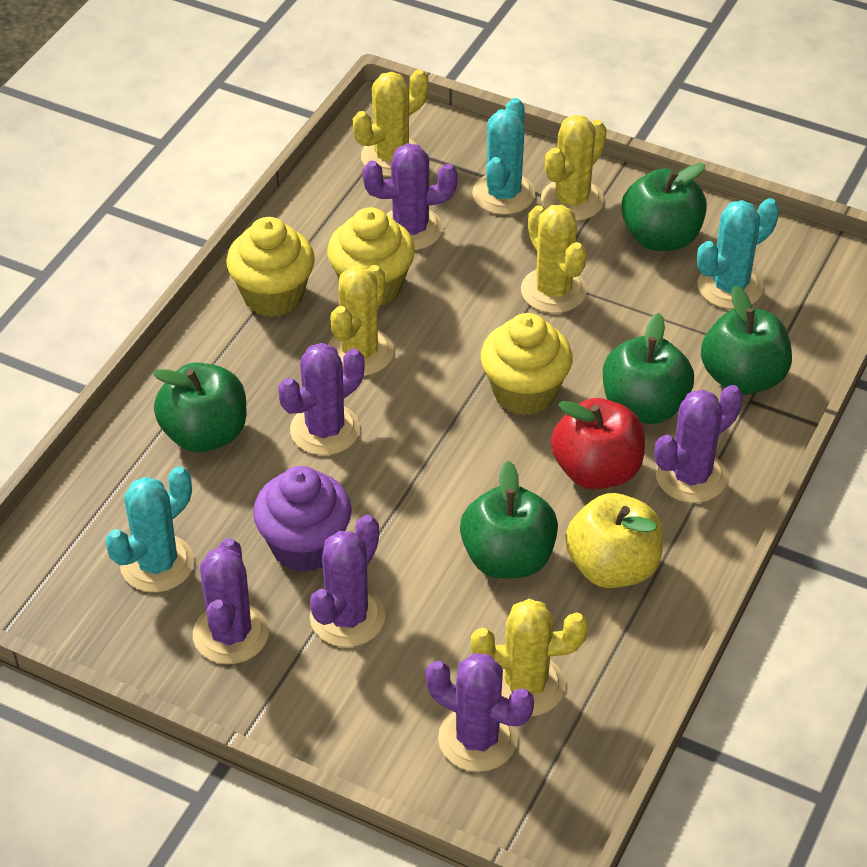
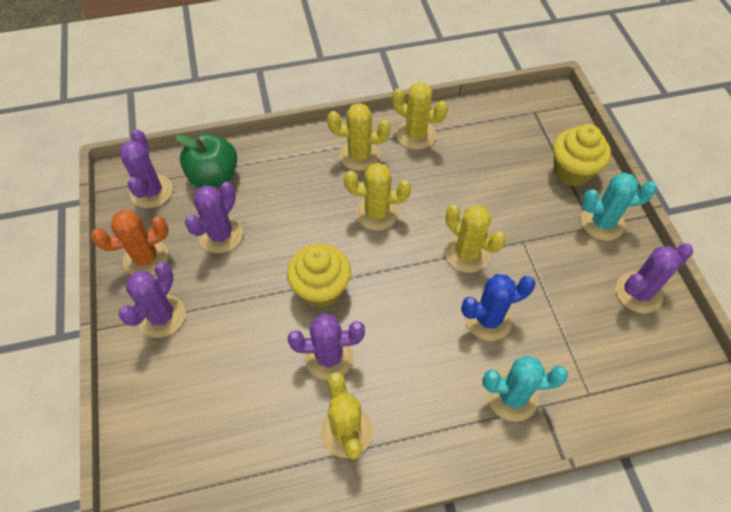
blue cactus: none = 0 -> [461,274,536,341] = 1
green apple: [153,362,246,453] [460,461,558,578] [603,313,694,424] [621,163,707,251] [701,285,792,395] = 5 -> [175,134,237,188] = 1
orange cactus: none = 0 -> [91,210,169,276] = 1
purple cactus: [193,538,269,664] [278,343,365,455] [310,515,386,647] [363,143,458,250] [426,653,534,772] [655,385,743,503] = 6 -> [118,262,186,338] [119,129,173,208] [185,182,243,253] [288,313,365,380] [616,243,693,313] = 5
purple cupcake: [253,466,352,572] = 1 -> none = 0
red apple: [551,398,645,489] = 1 -> none = 0
turquoise cactus: [105,466,194,593] [472,98,535,215] [697,198,779,309] = 3 -> [482,355,568,422] [581,173,657,241] = 2
yellow apple: [565,493,663,588] = 1 -> none = 0
yellow cupcake: [226,217,315,317] [327,207,415,306] [481,313,573,416] = 3 -> [287,244,351,308] [553,124,611,187] = 2

